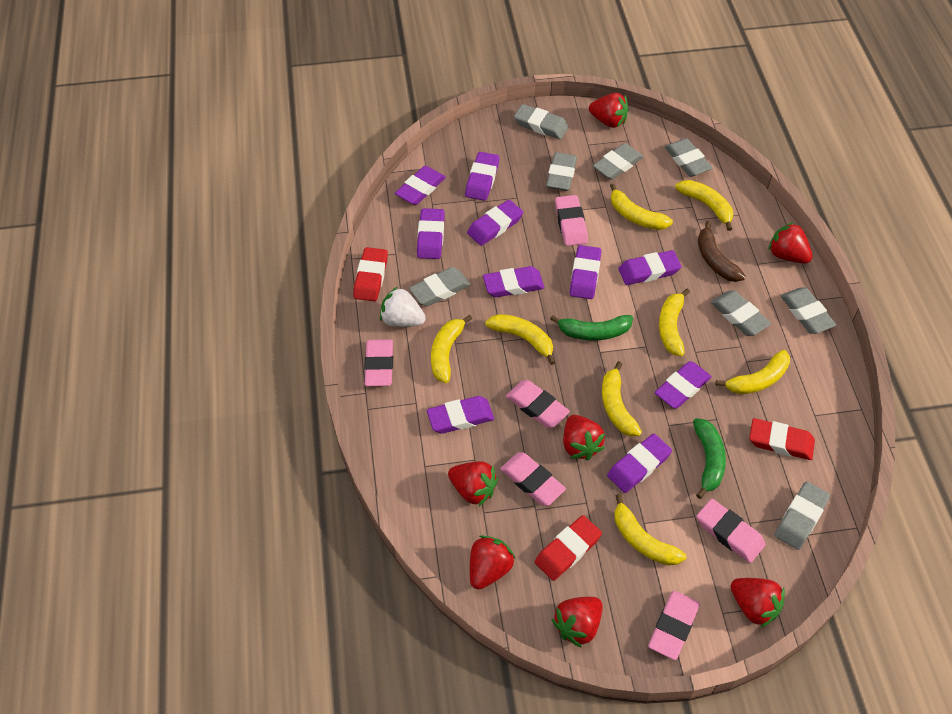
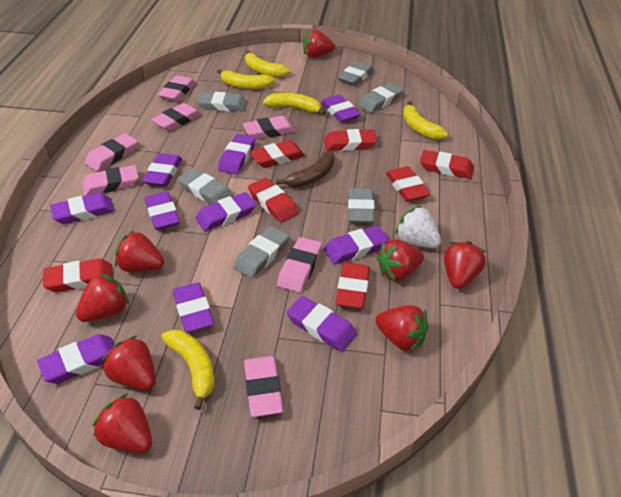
green banana: [550,315,633,341] [693,418,726,499] = 2 -> none = 0
grey eraser: [409,267,471,306] [514,104,569,140] [546,152,577,191] [593,143,644,180] [665,138,713,177] [711,290,771,336] [775,481,830,550] [781,287,836,334] = 8 -> [177,168,233,204] [197,92,247,112] [233,226,289,278] [338,61,374,86] [348,188,375,223] [358,83,403,113] = 6
pink eraser: [364,339,393,386] [500,453,566,506] [506,380,570,428] [555,195,588,246] [648,591,700,660] [697,499,765,563] = 6 -> [82,165,139,196] [85,133,138,171] [151,103,202,131] [158,75,196,102] [243,116,295,140] [244,356,283,417] [277,237,322,293] = 7
red eraser: [353,247,388,301] [535,515,602,581] [749,418,815,460] = 3 -> [43,259,113,292] [248,178,299,222] [250,140,305,168] [324,129,377,151] [335,263,370,309] [386,166,430,202] [420,150,474,179] = 7
red strawberry: [448,461,498,506] [470,535,515,589] [551,597,603,648] [563,415,605,460] [589,93,628,128] [731,578,785,628] [768,222,813,264] = 7 -> [76,273,129,322] [92,394,152,453] [102,336,156,390] [115,231,164,272] [303,29,335,58] [376,305,428,352] [377,239,424,281] [444,241,486,289] = 8
yellow banana: [431,315,472,383] [485,314,555,365] [602,361,642,436] [610,183,673,230] [614,494,686,566] [659,288,690,356] [675,180,733,231] [716,350,790,394] = 8 -> [161,330,215,410] [217,69,275,89] [245,50,290,78] [263,93,326,115] [403,101,448,140] = 5

